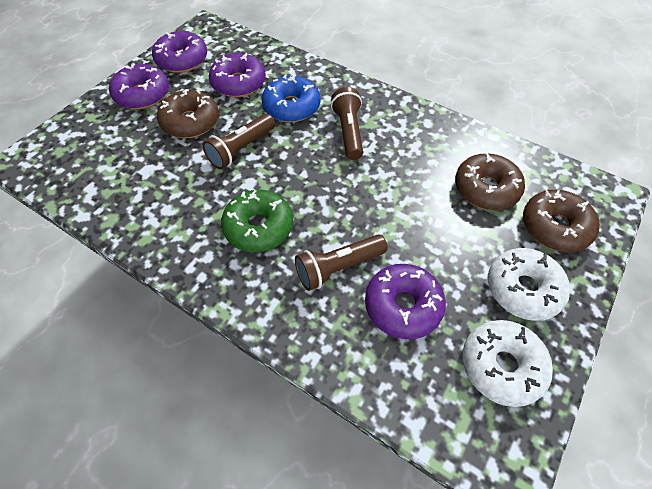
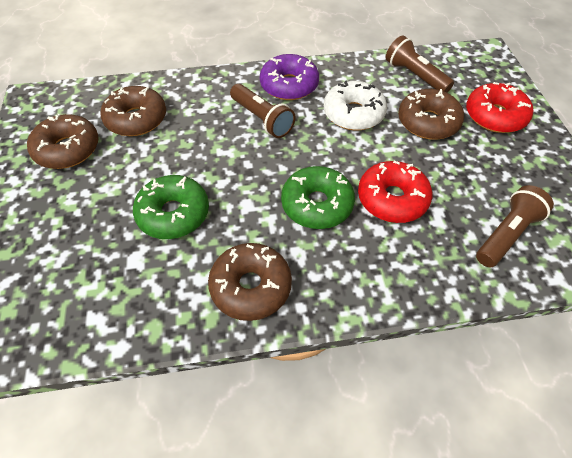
blue donut: [262,74,320,122] = 1 -> none = 0
brown donut: [157,89,219,138] [455,153,525,210] [523,190,600,252] = 3 -> [27,114,99,169] [100,86,166,136] [208,243,292,321] [398,89,464,140] = 4
green donut: [221,190,293,252] = 1 -> [133,175,209,239] [281,166,355,229] = 2
purple donut: [109,63,169,109] [152,31,207,73] [209,53,266,97] [365,264,446,340] = 4 -> [260,54,319,100] = 1
red donut: none = 0 -> [358,161,432,223] [466,82,533,133] = 2
white donut: [462,320,553,407] [488,248,570,321] = 2 -> [324,80,387,130] = 1

